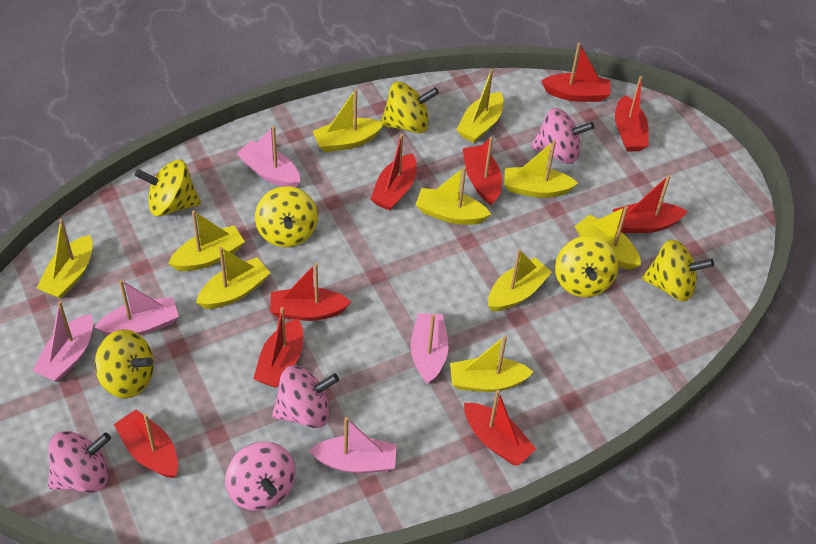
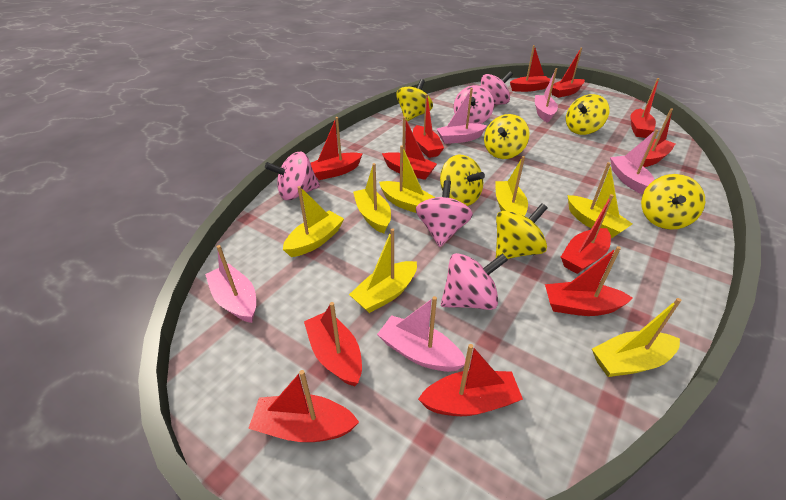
pink spinning top: [48,431,111,493] [225,442,296,511] [272,366,339,428] [531,108,594,164] = 4 -> [265,151,320,200] [416,180,473,247] [441,253,508,310] [454,85,494,124] [481,71,513,105] = 5
red boat: [114,409,178,478] [253,307,303,388] [270,263,351,321] [371,134,416,211] [463,137,502,205] [464,390,536,466] [541,43,610,102] [613,175,687,233] [615,76,648,152] = 9 -> [248,370,359,442] [304,302,362,387] [311,117,363,180] [382,117,437,180] [413,94,444,158] [418,344,523,416] [510,45,550,92] [545,246,633,316] [552,48,585,98] [561,194,614,274] [630,78,660,138] [643,108,675,167] = 12
yellow boat: [37,219,93,299] [168,211,245,271] [196,247,270,309] [313,89,384,152] [415,166,491,225] [450,335,533,392] [456,69,504,143] [488,249,552,311] [504,140,578,198] [574,206,641,270] = 10 -> [283,186,344,257] [349,228,417,313] [353,163,391,233] [379,145,436,213] [495,156,528,216] [568,162,632,238] [592,298,681,377] = 7

